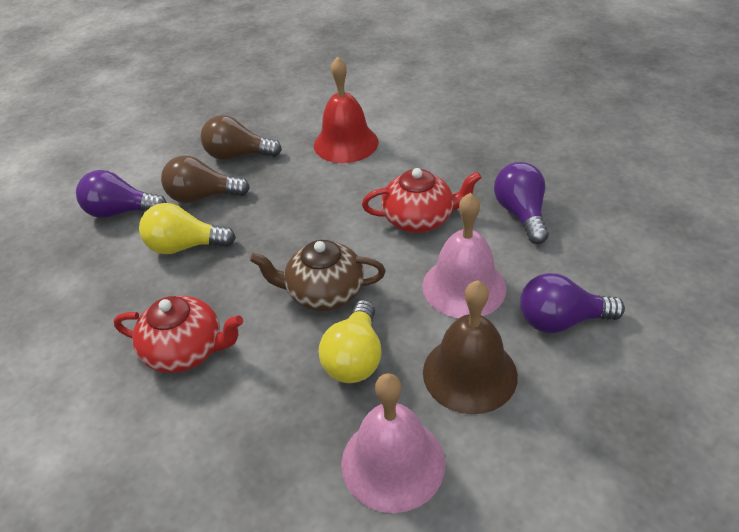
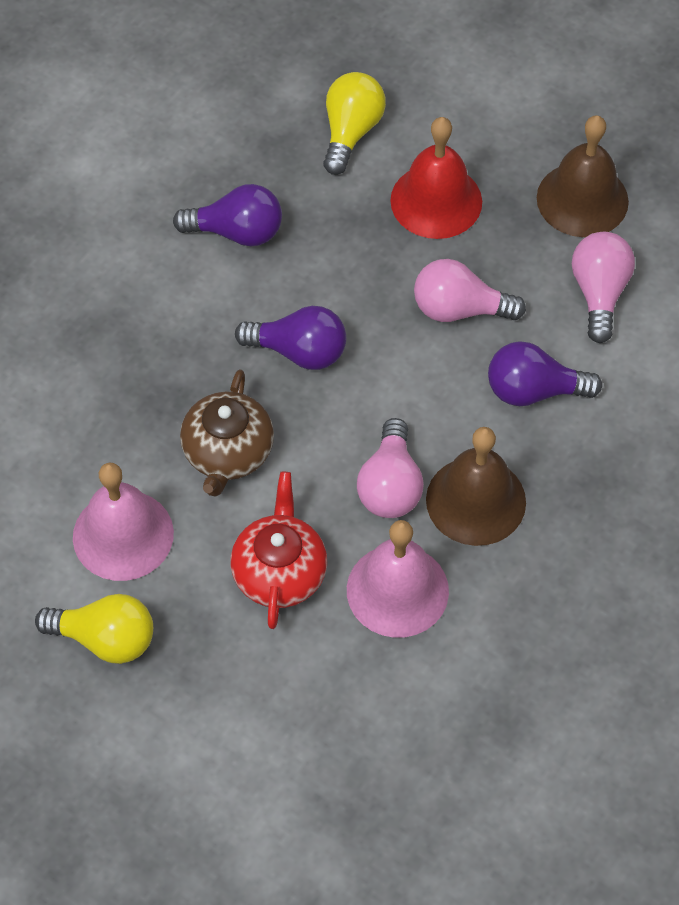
brown bell: [423,280,518,414] = 1 -> [426,427,526,546] [537,115,629,237] = 2
brown light bulb: [161,155,250,203] [201,115,282,160] = 2 -> none = 0
pink light bulb: none = 0 -> [357,418,424,518] [414,259,526,322] [572,232,635,343] = 3
red teapot: [114,296,243,373] [362,168,482,233] = 2 -> [231,472,327,629] = 1

